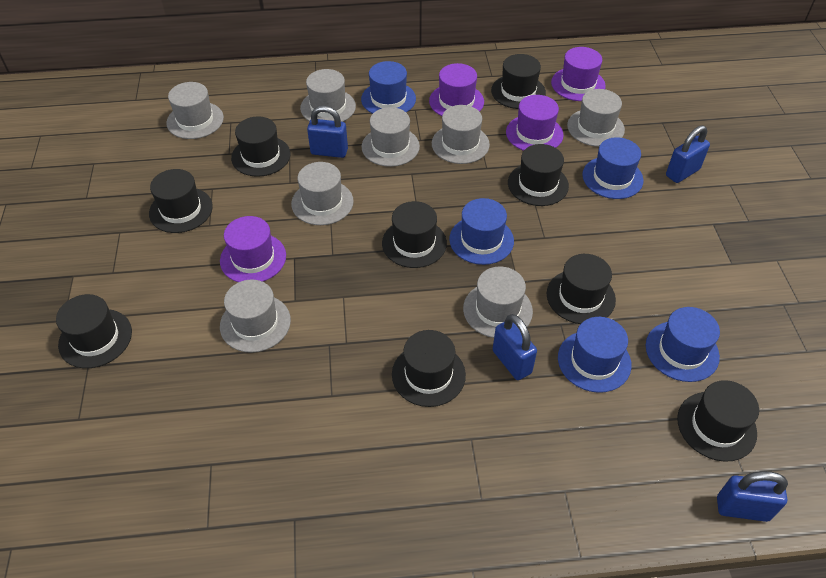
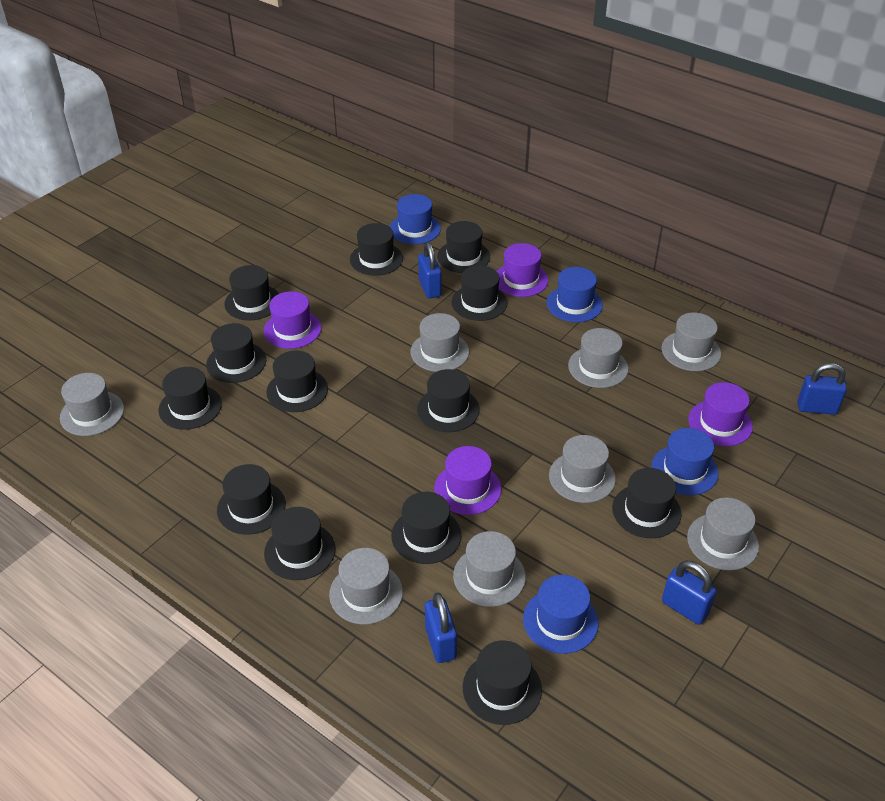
black hat: [56,294,132,368] [149,169,213,233] [231,116,291,177] [382,201,447,268] [392,330,466,407] [491,54,546,109] [508,144,569,206] [547,254,616,324] [677,380,759,462] = 9 -> [158,367,222,430] [206,323,266,383] [217,464,286,535] [224,265,279,321] [264,507,335,580] [266,351,328,412] [350,223,403,276] [391,492,461,564] [417,369,480,432] [437,221,490,273] [451,265,507,321] [463,641,542,725] [612,468,681,538] = 13
blue hat: [361,61,416,114] [449,198,514,265] [558,317,632,393] [582,137,644,199] [646,307,720,382] = 5 -> [390,194,441,244] [523,575,598,654] [547,267,603,322] [652,428,719,495] = 4

